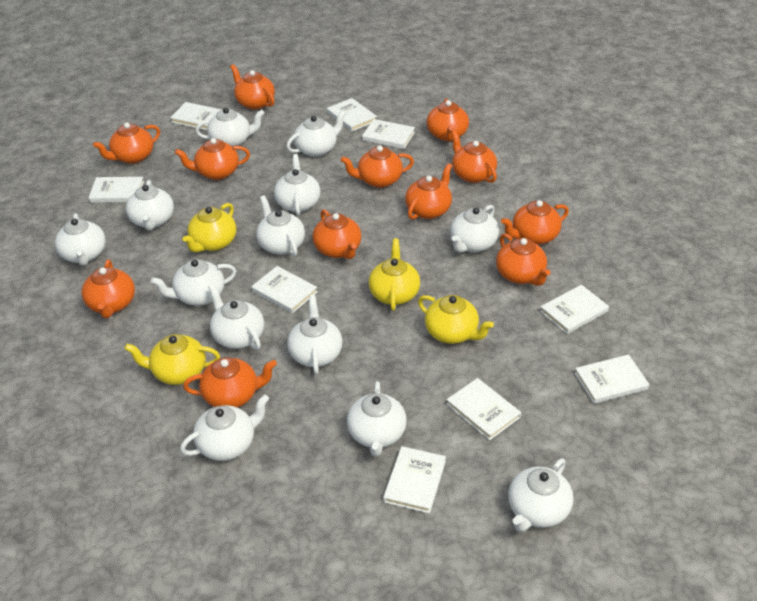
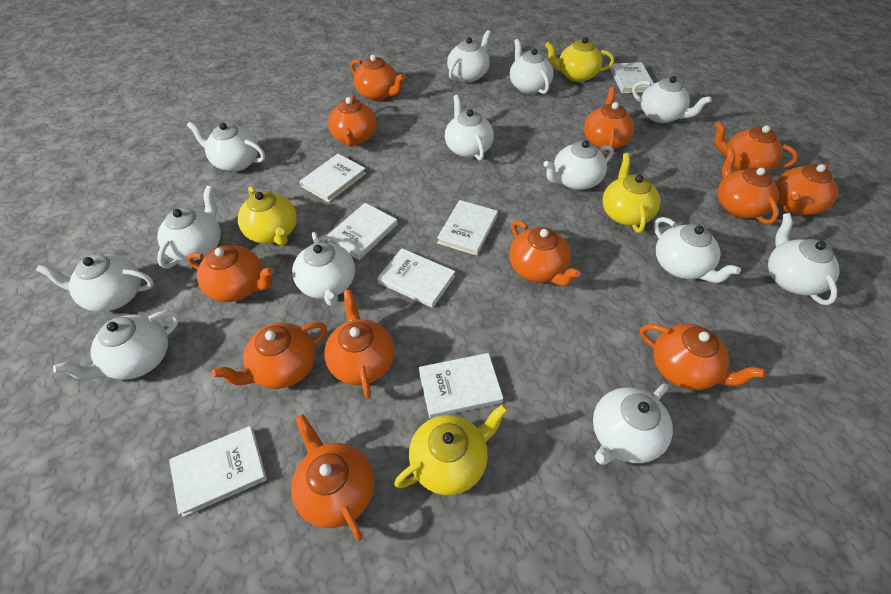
white book: [89,177,144,203] [170,102,222,130] [251,266,318,313] [327,98,377,132] [362,119,415,149] [383,446,446,513] [446,378,521,440] [540,285,609,334] [575,355,649,404] = 9 -> [169,426,267,517] [299,154,366,203] [326,203,397,260] [377,248,455,308] [419,353,503,418] [437,200,498,256] [610,62,654,93] = 7

